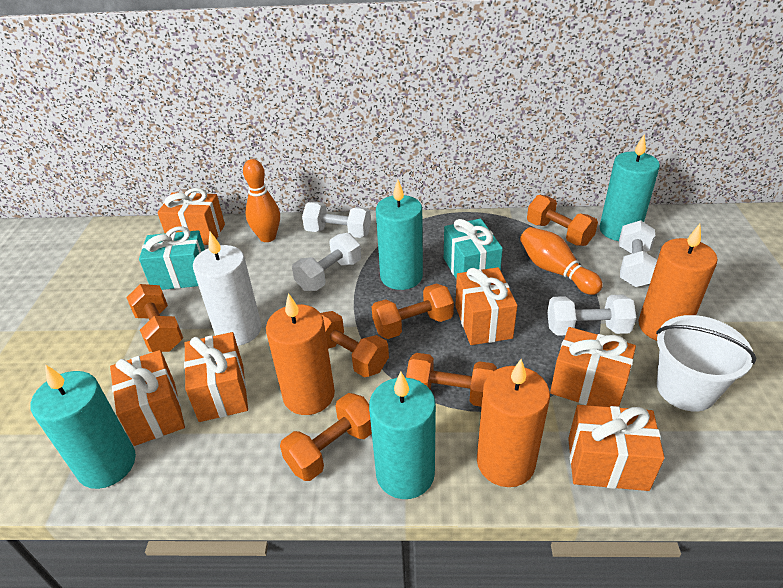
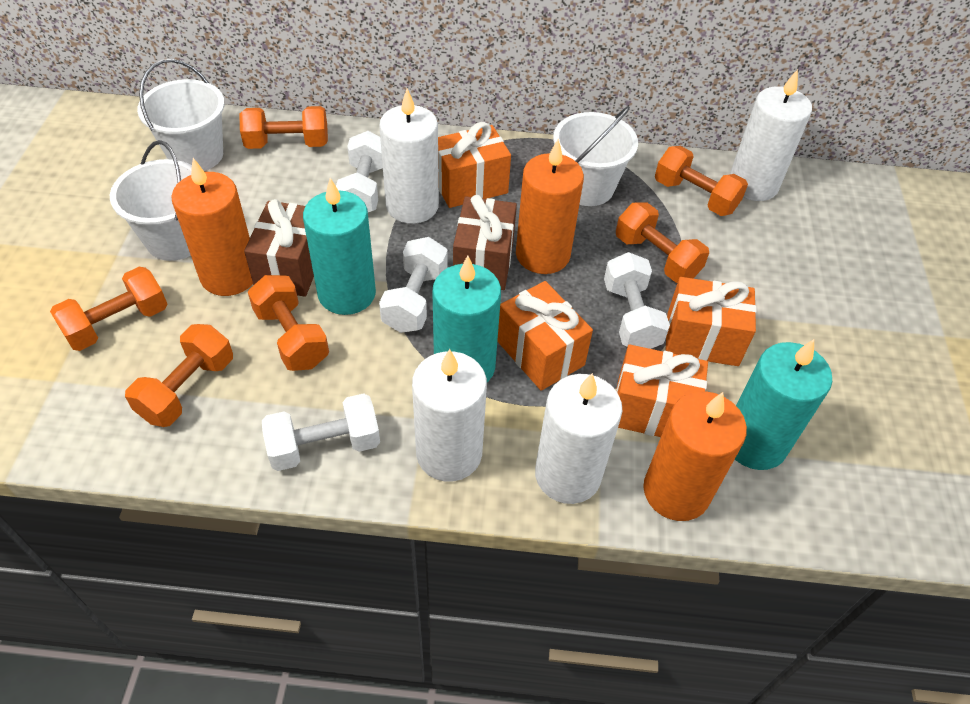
brown gift: none = 0 -> [244,199,314,297] [453,195,517,290] = 2
orange bowling pin: [243,159,280,242] [520,227,603,295] = 2 -> none = 0
orange gift: [110,350,185,446] [157,188,225,245] [184,332,248,422] [456,267,518,345] [550,327,636,407] [568,405,665,491] = 6 -> [438,122,511,208] [497,281,593,391] [616,344,708,437] [665,277,756,366] = 4
turquoise candle: [31,364,136,489] [369,372,436,499] [376,180,423,290] [599,135,660,241] = 4 -> [303,178,376,315] [432,255,501,382] [735,339,832,470] = 3
turquoise gift: [139,226,205,290] [444,218,503,280] = 2 -> none = 0
white bucket: [656,315,757,412] = 1 -> [110,140,192,261] [137,59,225,171] [553,106,638,206] = 3
white candle: [193,232,261,346] = 1 -> [379,88,439,224] [412,349,487,482] [535,373,622,504] [730,69,812,201] = 4

